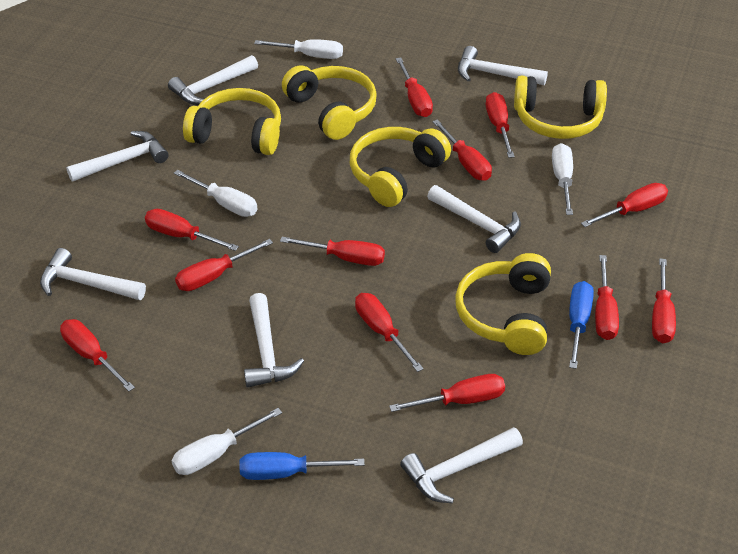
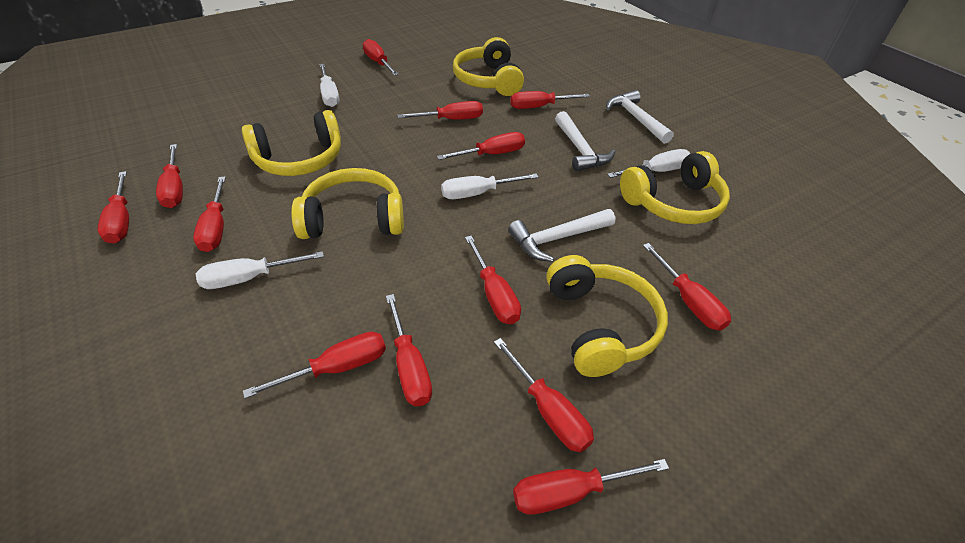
blue screwdriver: [239,452,365,480] [569,281,594,369] = 2 -> none = 0
red screwdriver: [60,319,135,391] [145,209,239,251] [175,239,273,291] [280,237,385,266] [355,293,424,372] [389,374,505,412] [396,58,433,117] [432,119,492,181] [486,92,515,158] [581,183,668,227] [595,255,619,340] [652,258,676,343] = 12 -> [97,171,129,244] [156,144,183,208] [193,177,226,252] [243,332,386,399] [363,39,399,76] [386,294,432,406] [398,101,483,120] [437,132,525,160] [465,236,521,324] [494,338,594,452] [510,91,590,109] [513,459,669,515] [643,243,731,331] = 13
white hammer: [40,248,146,300] [66,131,168,182] [168,55,258,105] [244,293,304,388] [400,427,523,503] [427,185,521,253] [458,46,548,85] = 7 -> [508,209,615,262] [555,111,615,171] [606,90,674,144] = 3

